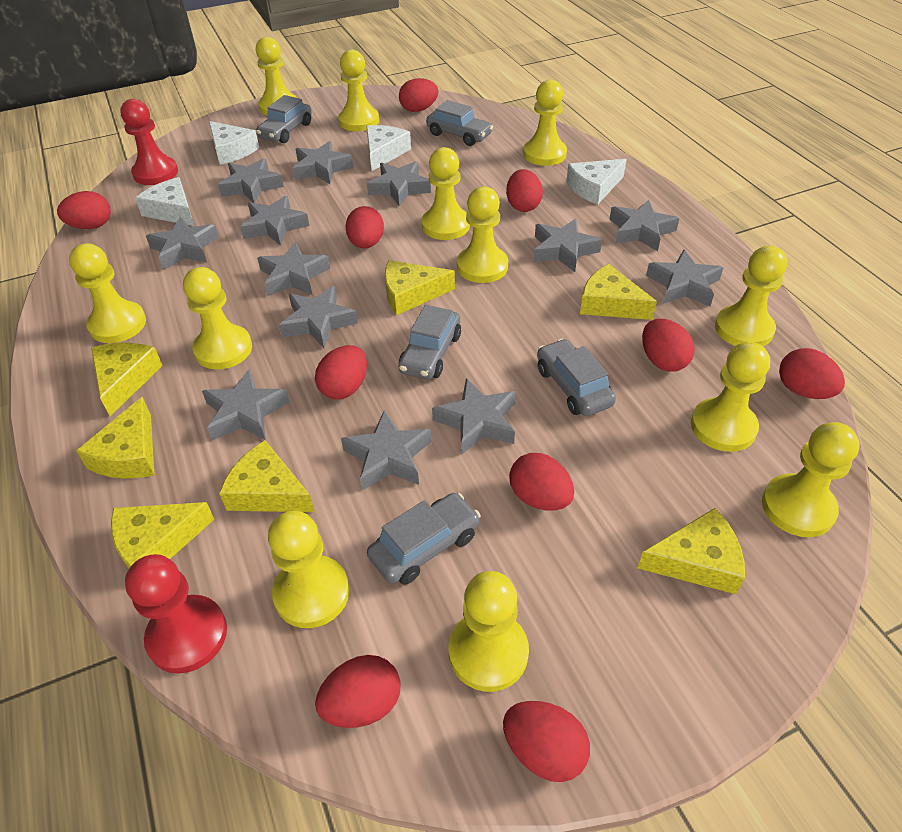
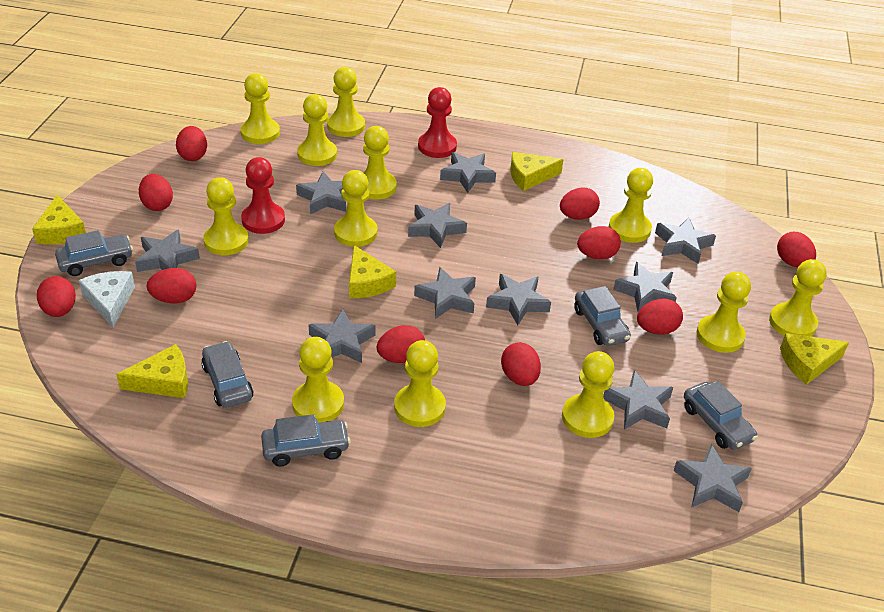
grey star: [146,217,219,270] [202,369,289,441] [218,158,284,203] [240,196,309,246] [257,242,330,296] [279,286,358,348] [293,141,353,184] [341,410,432,490] [367,161,431,207] [432,378,516,455] [534,218,602,272] [609,200,680,251] [646,250,724,306] = 13 -> [135,229,200,272] [296,171,346,214] [309,309,376,363] [408,203,467,248] [414,267,476,319] [440,152,496,193] [486,274,551,325] [603,370,673,430] [613,262,677,312] [655,218,716,264] [673,444,752,512] = 11
white cheese: [135,177,194,226] [209,121,259,165] [366,125,411,171] [566,159,627,205] = 4 -> [79,271,135,327] = 1
yellow cheese: [76,397,154,479] [91,343,163,416] [111,502,214,569] [219,440,315,512] [385,260,455,315] [580,264,657,320] [638,508,745,594] = 7 -> [32,195,86,245] [116,344,188,398] [349,245,396,298] [510,152,564,191] [780,333,849,385] = 5

